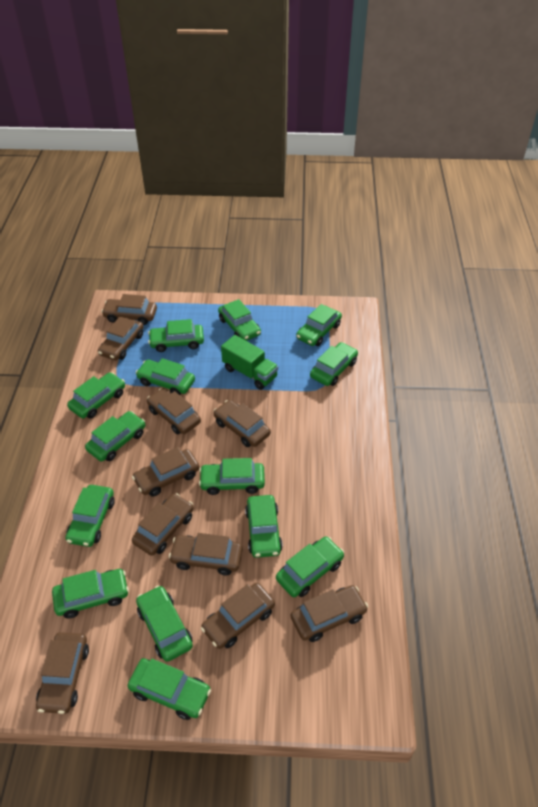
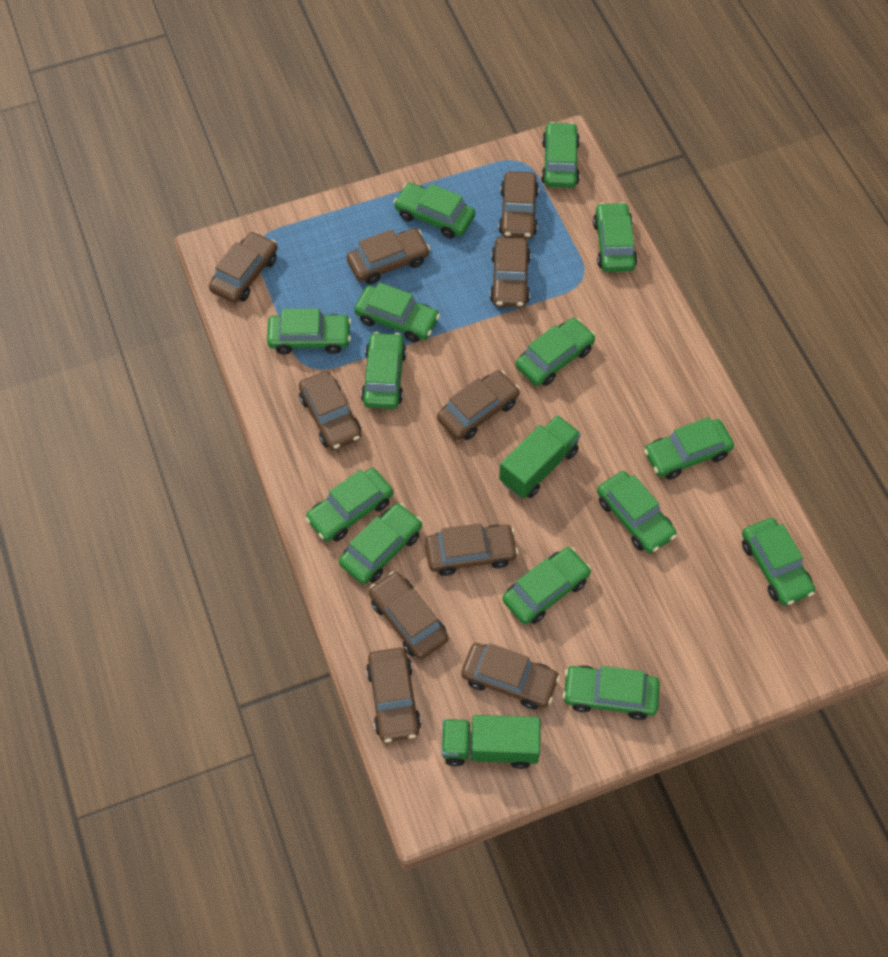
green truck: [221,335,278,390] = 1 -> [441,715,541,769] [499,415,581,499] = 2

